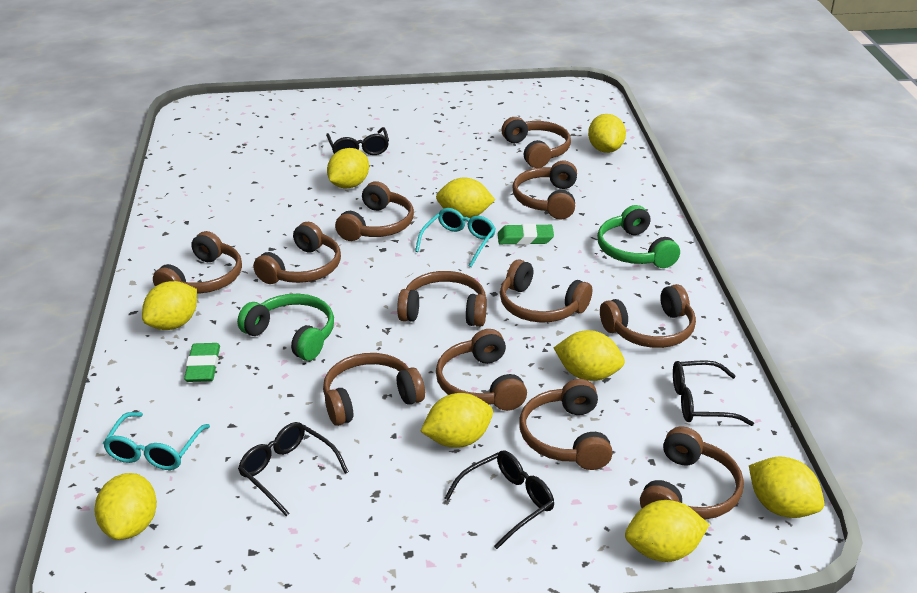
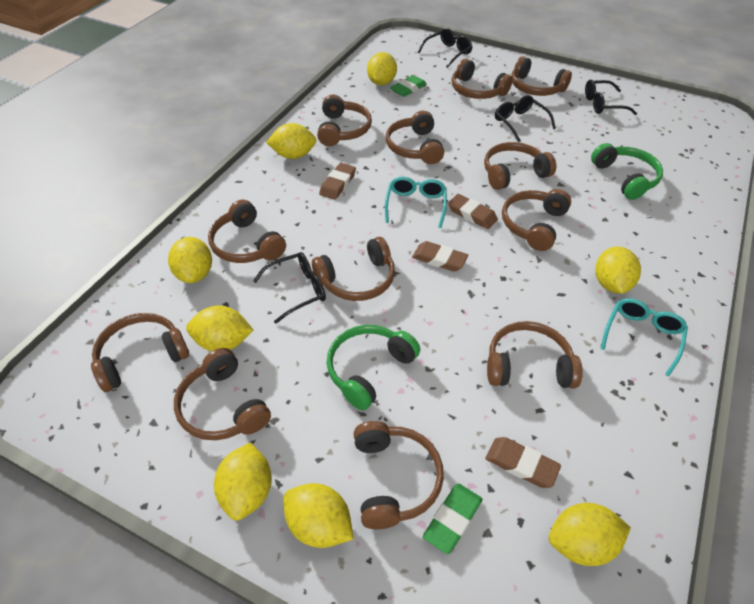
brown eraser: none = 0 -> [319,163,356,200] [412,241,468,272] [448,194,498,229] [486,437,561,488] = 4
yellow lemon: [94,473,157,540] [142,281,197,330] [327,148,369,189] [420,393,493,448] [436,178,495,218] [554,330,625,381] [588,114,626,153] [625,500,709,562] [749,456,824,518] = 9 -> [168,237,212,283] [186,305,253,351] [214,442,272,521] [266,123,316,159] [283,483,354,548] [367,52,397,85] [549,503,631,566] [595,247,641,294] = 8

